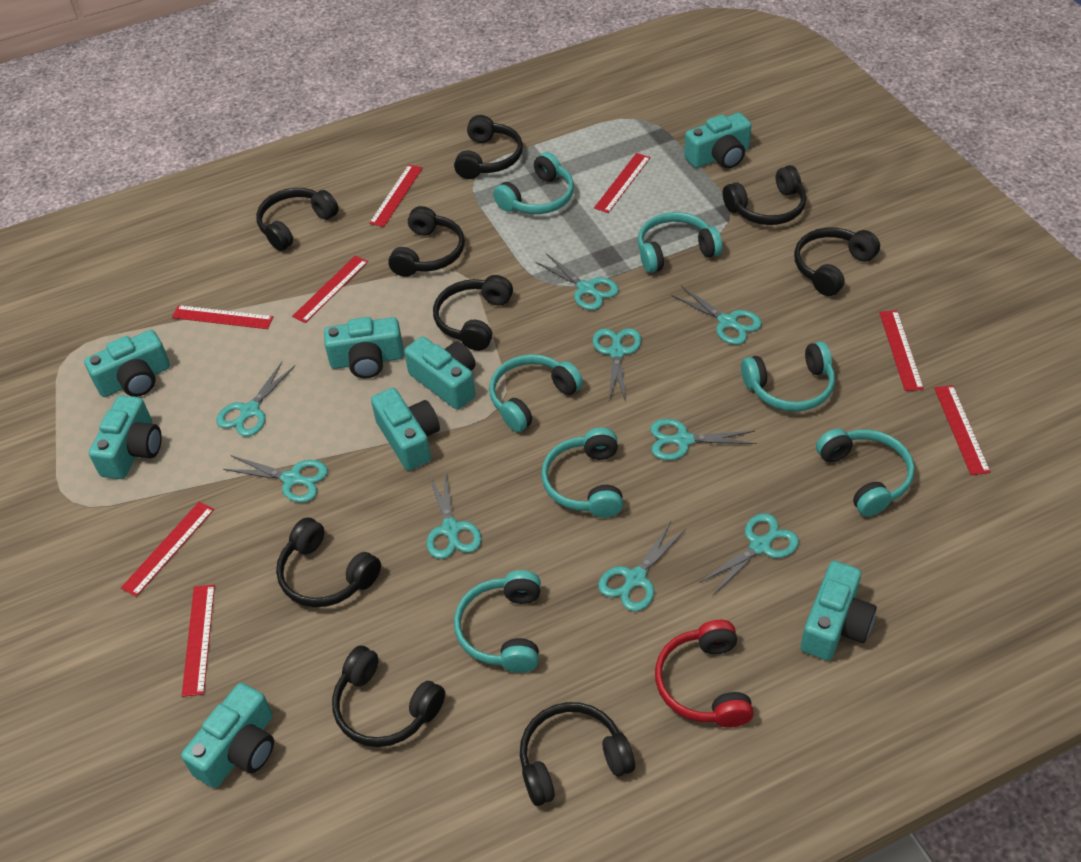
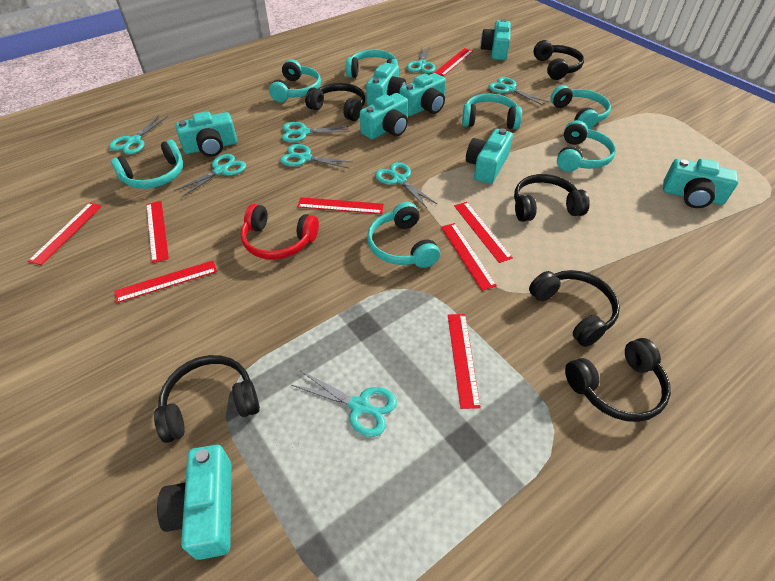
black headphones: [256,188,339,251] [276,517,381,607] [332,646,445,747] [388,206,465,277] [433,275,513,351] [454,115,523,179] [520,702,635,806] [723,165,806,225] [794,227,880,296] = 9 -> [154,355,260,443] [305,83,365,121] [514,174,590,222] [529,270,620,347] [533,40,584,80] [565,338,671,422] = 6
turquoise scissors: [216,362,295,437] [223,455,328,503] [427,470,482,559] [536,253,619,310] [592,328,642,402] [598,521,686,611] [650,419,757,460] [671,286,762,345] [699,513,799,595] = 9 -> [109,115,168,154] [174,154,246,197] [280,144,352,168] [282,122,350,142] [292,371,397,437] [375,162,437,208] [406,46,435,73] [488,77,548,105] = 8

